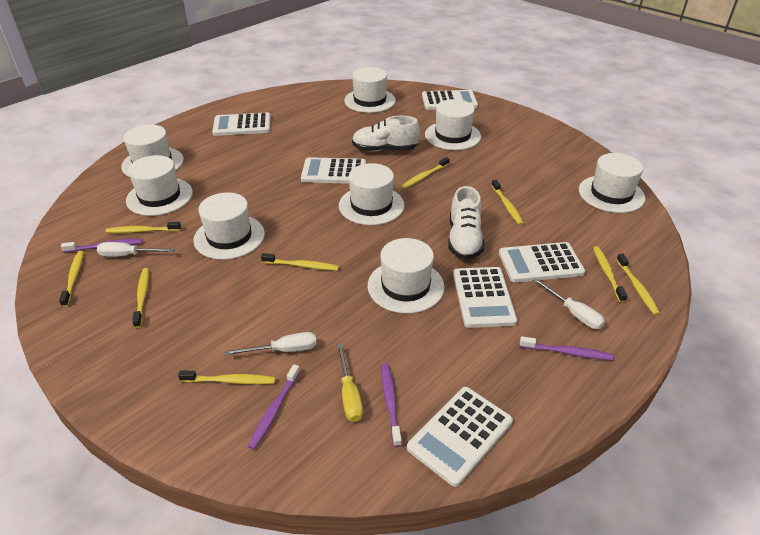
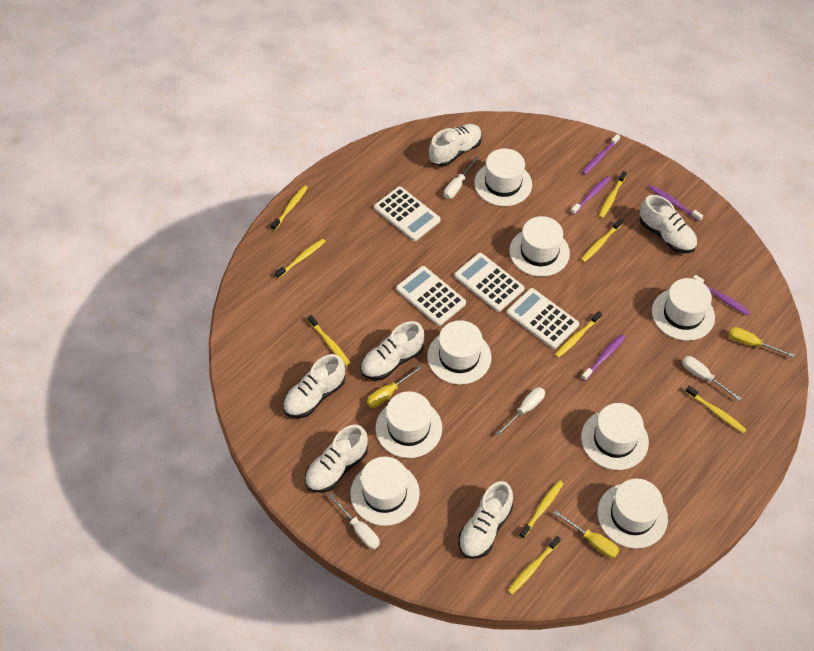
purple toothbrush: [61,239,143,252] [248,364,300,450] [381,363,402,447] [520,336,614,360] = 4 -> [570,176,611,215] [581,334,625,381] [582,134,620,174] [649,185,703,222] [693,275,751,316] = 5
white calculator: [212,112,271,136] [301,157,366,184] [407,387,513,487] [422,90,478,110] [453,267,517,328] [499,242,585,283] = 6 -> [374,186,440,241] [396,266,466,326] [454,253,524,312] [507,288,579,349] = 4
white screwdriver: [97,242,175,257] [225,332,317,356] [533,278,605,329] = 3 -> [328,493,380,549] [444,157,478,199] [496,387,545,436] [682,356,742,401] = 4
white shoe: [352,116,420,152] [448,186,484,259] = 2 -> [283,354,345,418] [305,425,368,493] [360,321,424,380] [429,124,482,166] [458,481,513,559] [639,195,697,253] = 6
yellow screwdriver: [337,344,363,422] = 1 -> [367,365,423,408] [553,511,619,558] [728,327,795,358] = 3

